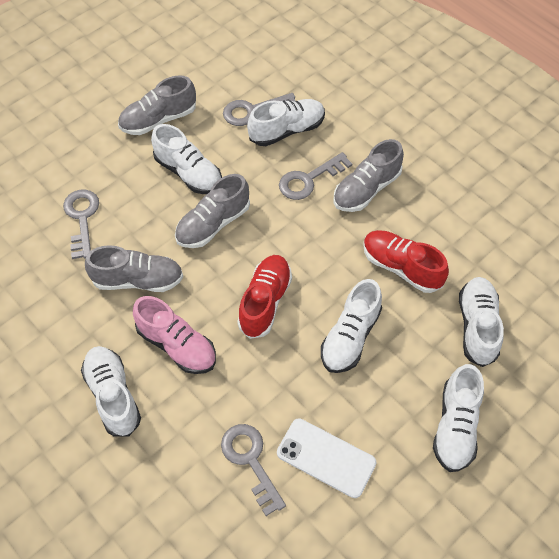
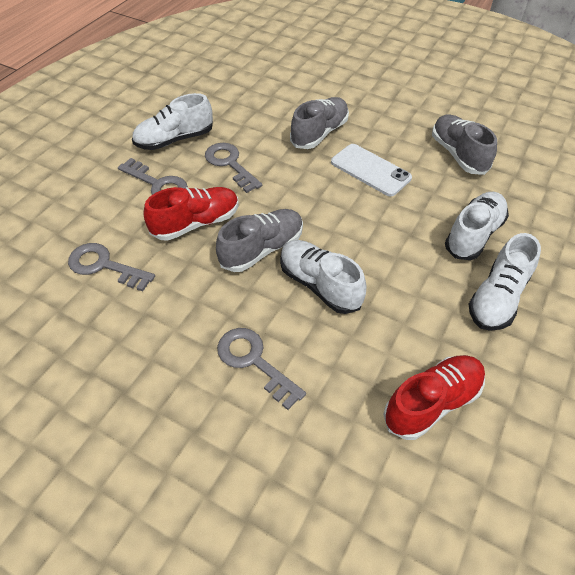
grey shoe: [85,245,183,292] [118,75,196,135] [175,174,250,248] [333,139,404,212] = 4 -> [216,209,303,272] [290,97,349,149] [432,114,497,175] = 3
pink shoe: [133,296,216,374] = 1 -> none = 0
white shoe: [81,346,141,437] [151,124,222,194] [247,99,325,146] [321,279,382,373] [433,364,484,472] [459,277,504,367] = 6 -> [132,93,213,150] [280,240,366,314] [445,192,509,260] [469,233,541,331] = 4

